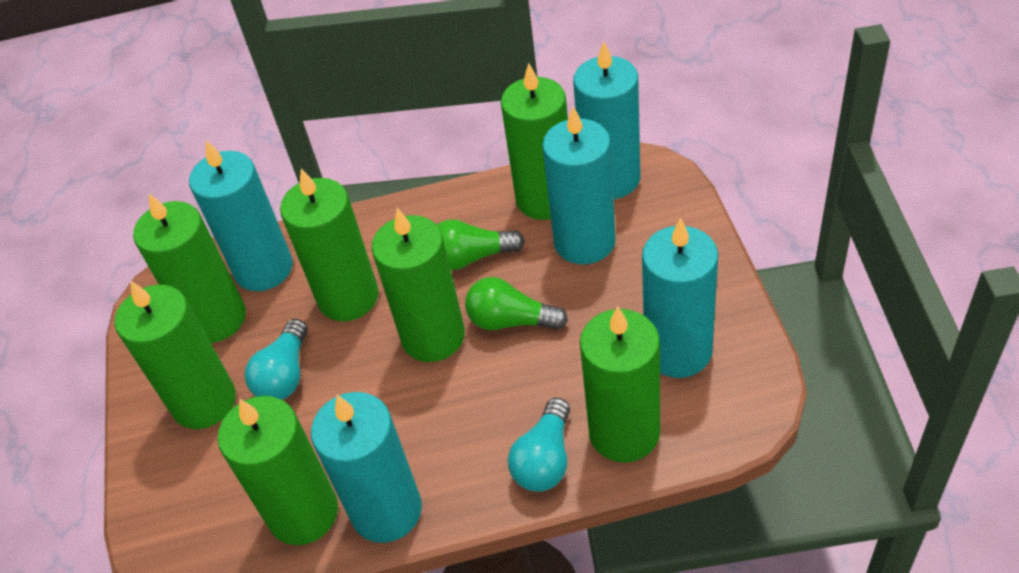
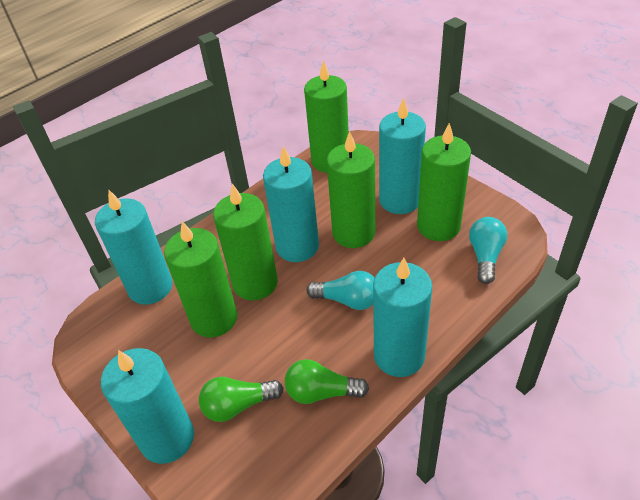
green candle: [115,280,236,429] [133,193,246,343] [217,396,338,545] [280,169,379,321] [372,208,465,362] [501,63,568,220] [580,306,660,463] = 7 -> [164,221,237,337] [213,184,278,301] [304,61,349,173] [327,131,375,248] [417,123,471,241] = 5

